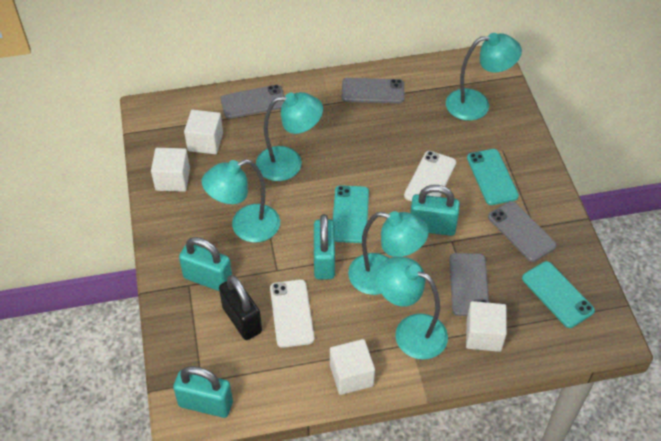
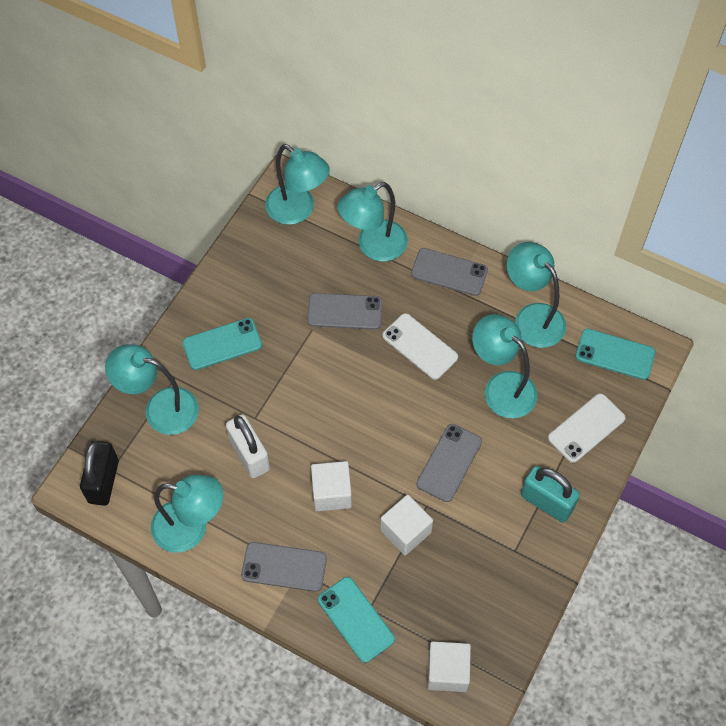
turquoise lamp: [202,159,280,242] [256,92,323,181] [348,211,429,295] [377,257,448,360] [446,33,522,121] = 5 -> [105,344,199,435] [151,475,223,553] [265,144,330,225] [337,182,408,262] [472,314,537,418] [507,242,566,348] = 6
turquoise padlock: [173,366,233,418] [179,237,232,291] [314,214,335,279] [410,185,460,236] = 4 -> [521,466,580,523] = 1
white cube: [151,148,190,192] [184,110,223,154] [330,339,375,395] [466,301,507,352] = 4 -> [311,461,352,511] [380,495,433,555] [427,641,471,692] = 3
white padlock: none = 0 -> [226,415,270,478] = 1

